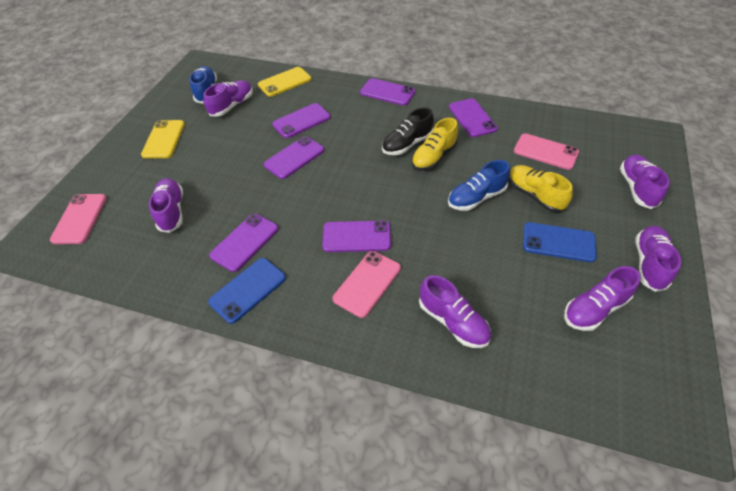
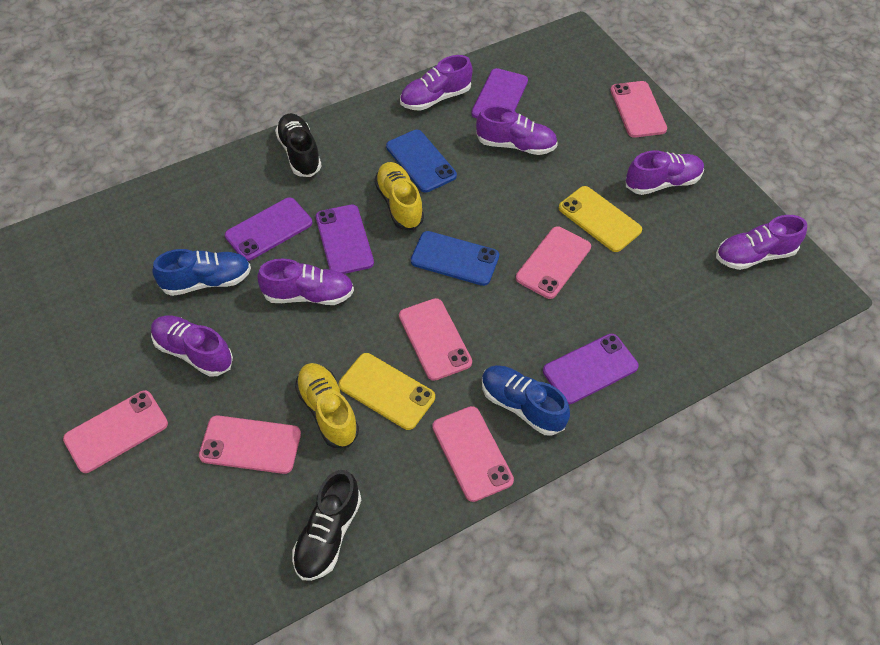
black shoe: [382,107,434,155] = 1 -> [275,113,322,177] [292,470,362,581] = 2
pink phone: [50,194,107,244] [333,251,401,318] [514,133,579,170] = 3 -> [63,390,168,473] [199,415,301,474] [399,298,472,381] [432,406,514,502] [516,226,591,299] [610,81,667,138] = 6
purple phone: [209,214,278,272] [264,136,324,179] [272,103,331,138] [322,221,391,252] [360,78,415,106] [449,98,498,137] = 6 -> [225,197,312,261] [316,205,374,274] [471,68,528,118] [543,334,639,404] = 4

